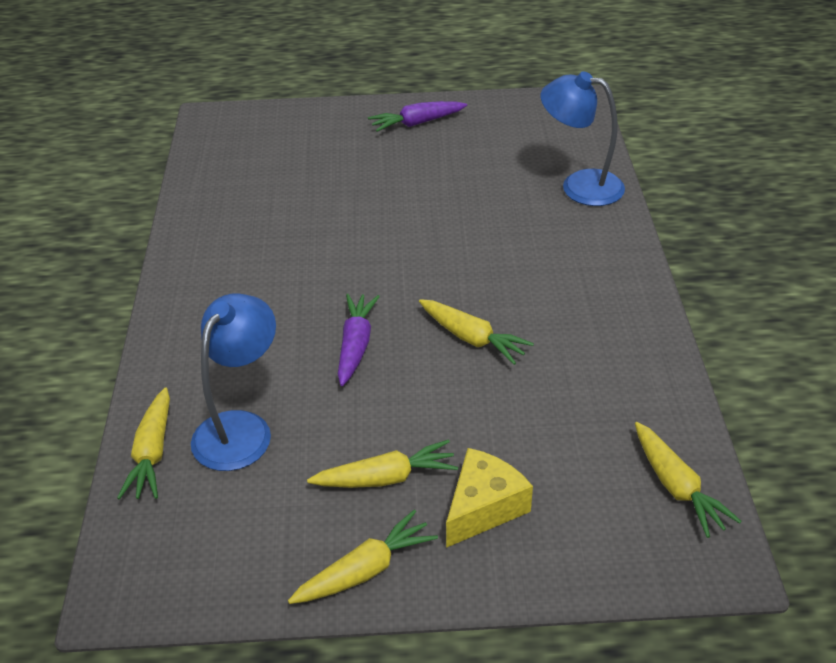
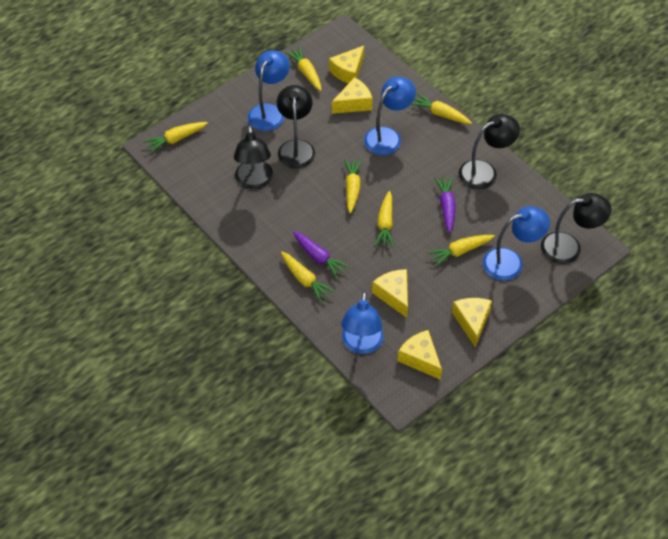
black lamp: none = 0 -> [234,125,273,189] [277,85,315,168] [459,114,520,189] [541,193,611,264] = 4
blue lamp: [191,293,276,471] [541,71,625,206] = 2 -> [248,50,290,131] [341,291,384,354] [364,77,416,155] [483,206,550,281] = 4
yellow carrot: [117,387,170,500] [288,510,438,604] [307,439,458,488] [419,299,534,365] [635,422,742,538] = 5 -> [143,122,208,153] [281,252,335,303] [285,46,322,91] [344,159,362,213] [375,191,394,248] [411,93,472,124] [427,235,495,267] = 7
yellow cheese: [446,448,533,548] = 1 -> [329,46,364,84] [332,77,373,114] [372,269,408,318] [397,330,442,380] [452,298,492,347] = 5

